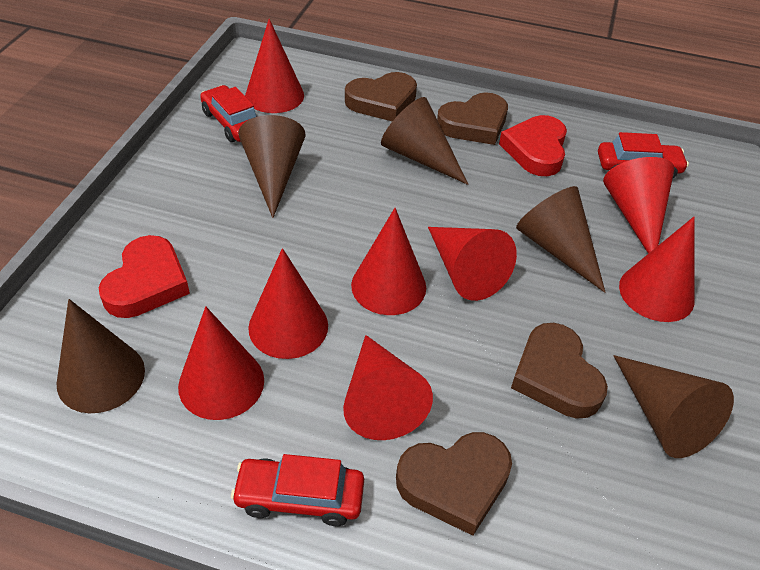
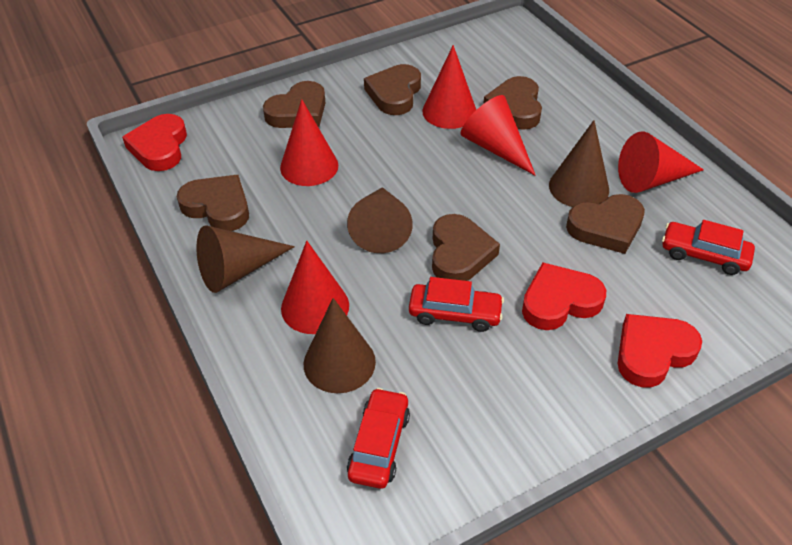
brown cone: [57,299,145,413] [238,115,305,218] [381,97,469,185] [516,186,606,293] [613,355,734,458] = 5 -> [196,226,295,293] [304,298,376,393] [347,187,413,253] [549,120,609,207] = 4
brown heart: [345,72,417,121] [396,432,512,536] [437,92,508,145] [511,323,608,419] = 4 -> [177,175,249,231] [263,81,325,128] [364,64,421,115] [432,214,500,281] [483,76,542,130] [566,194,645,254] = 6
red cone: [178,306,264,420] [245,19,304,113] [248,248,328,359] [343,335,433,440] [351,208,426,315] [428,227,517,301] [603,157,674,254] [619,217,695,322] = 8 -> [280,99,338,186] [281,241,349,334] [422,45,476,129] [461,95,536,176] [618,132,704,193] = 5
red heart: [99,235,190,318] [499,115,567,176] = 2 -> [122,114,187,171] [522,263,606,330] [618,314,702,388] = 3

